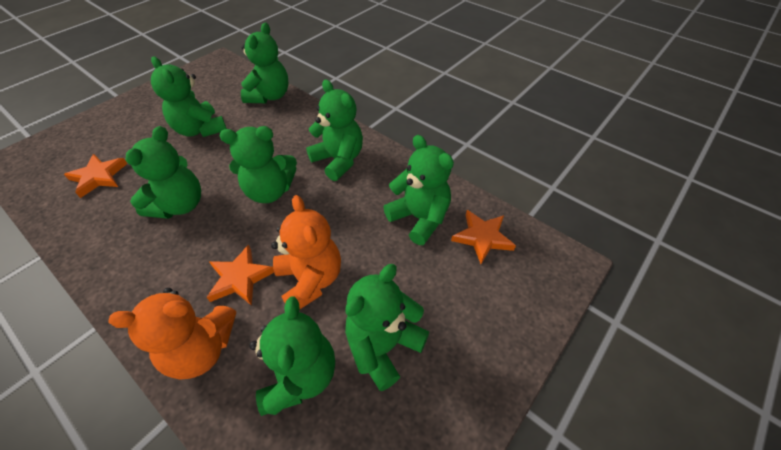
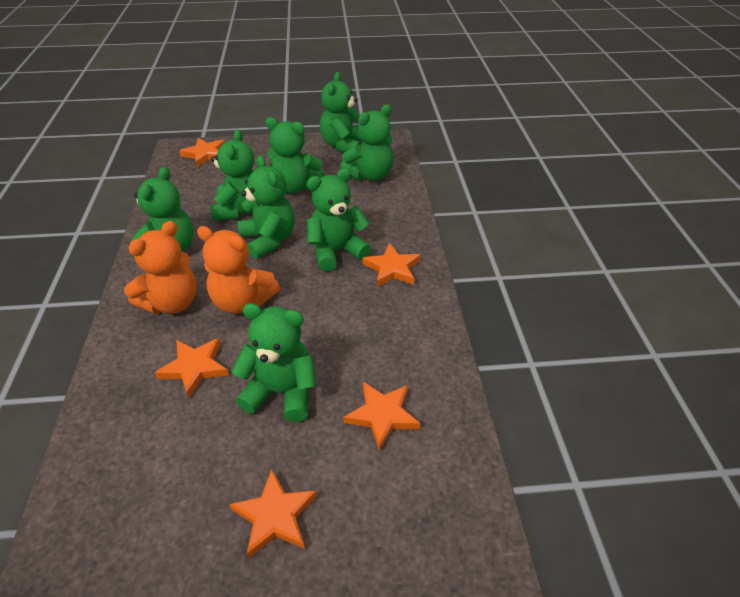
orange star: [64,154,128,198] [206,245,274,306] [451,210,516,264] = 3 -> [154,338,229,398] [180,138,225,167] [229,470,317,558] [343,382,421,451] [362,243,421,287] = 5

